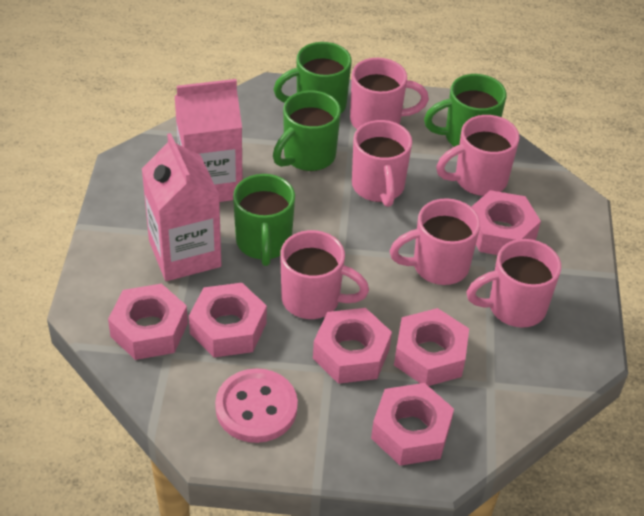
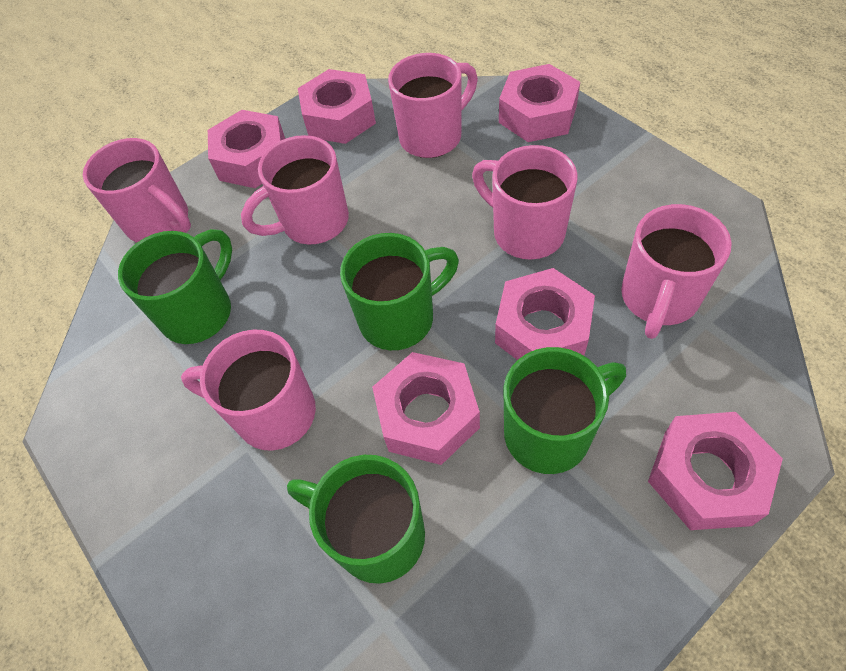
pink button: [215,368,298,443] = 1 -> none = 0
pink carton: [142,133,222,281] [174,79,243,202] = 2 -> none = 0

